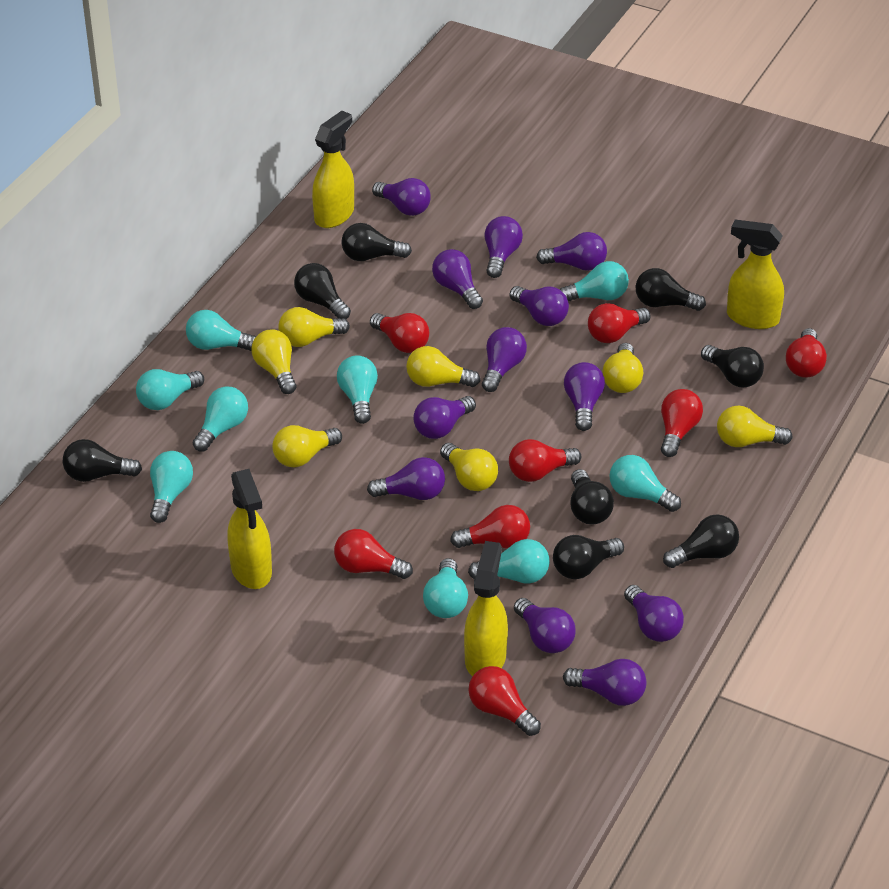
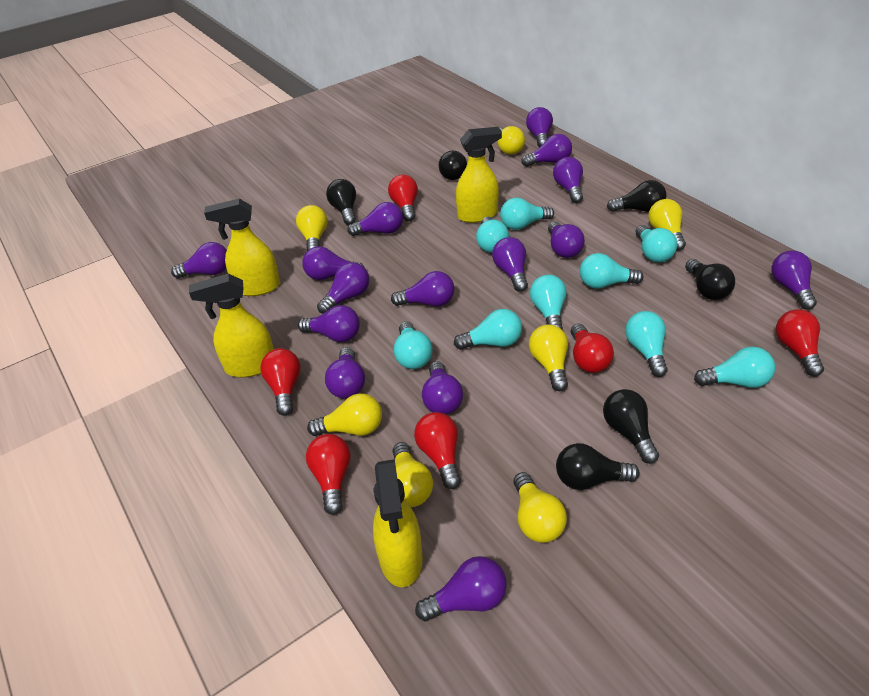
black light bulb: [63,439,142,482] [294,263,351,319] [341,223,412,261] [553,535,624,579] [570,469,614,525] [635,268,706,311] [663,514,739,568] [701,345,764,387] = 8 -> [326,179,356,225] [439,151,467,180] [556,443,640,490] [603,389,659,464] [607,180,667,212] [685,259,735,300] = 6
purple light bulb: [367,457,445,500] [372,178,431,216] [413,396,476,439] [432,249,483,309] [482,327,527,392] [485,216,523,278] [510,286,569,326] [514,598,575,653] [536,232,607,271] [563,659,646,706] [564,362,605,431] [624,585,684,642] = 12 -> [171,242,227,279] [298,305,360,342] [302,246,365,280] [317,262,369,314] [325,347,365,398] [347,202,403,236] [391,271,455,307] [415,556,507,621] [422,361,463,415] [492,237,528,292] [521,134,572,167] [526,107,553,148] [548,221,585,258] [553,157,583,203] [771,251,817,310] = 15
red light bulb: [334,529,413,579] [370,313,429,353] [450,505,530,548] [468,666,541,736] [509,439,581,482] [588,303,651,343] [661,389,703,457] [786,328,827,378] = 8 -> [260,348,301,416] [306,434,351,515] [388,175,418,221] [414,412,461,489] [571,324,614,373] [776,309,824,377] = 6

